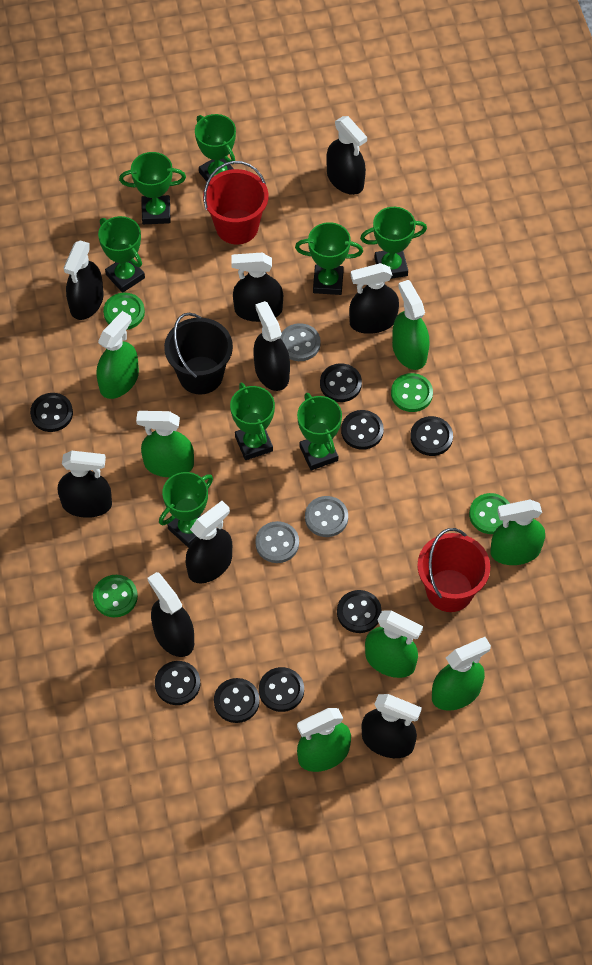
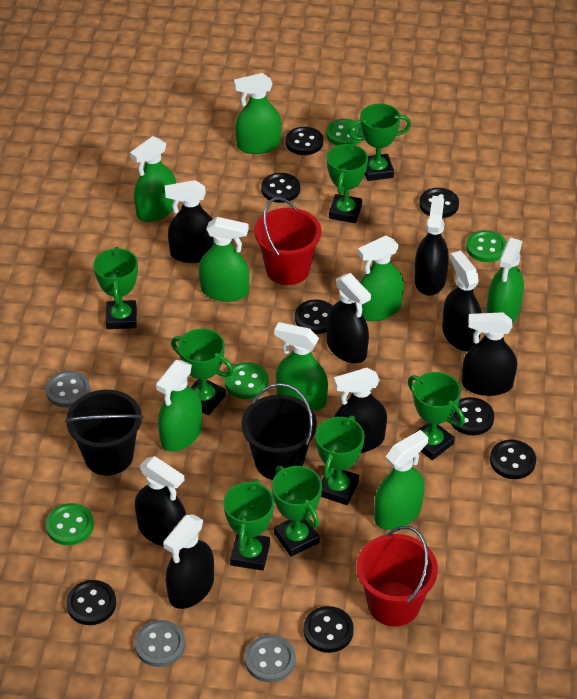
black bucket: [164,312,233,395] = 1 -> [65,390,143,475] [241,383,317,480] = 2
black spray bottle: [58,451,112,518] [64,241,104,320] [148,572,194,657] [186,501,232,583] [231,253,283,322] [254,301,290,391] [326,116,367,195] [349,263,399,334] [361,694,422,758] = 9 -> [135,456,186,546] [163,514,214,609] [165,180,214,263] [326,273,371,363] [334,368,387,453] [414,196,449,295] [442,251,482,351] [462,312,517,396] = 8
green spray bottle: [96,311,139,399] [136,411,194,477] [297,708,351,772] [365,611,423,678] [392,280,429,370] [432,637,491,711] [490,500,545,565] = 7 -> [130,136,176,222] [156,360,202,452] [199,217,249,302] [234,73,282,154] [274,322,328,411] [358,235,404,321] [374,430,428,530] [486,238,524,323] = 8

